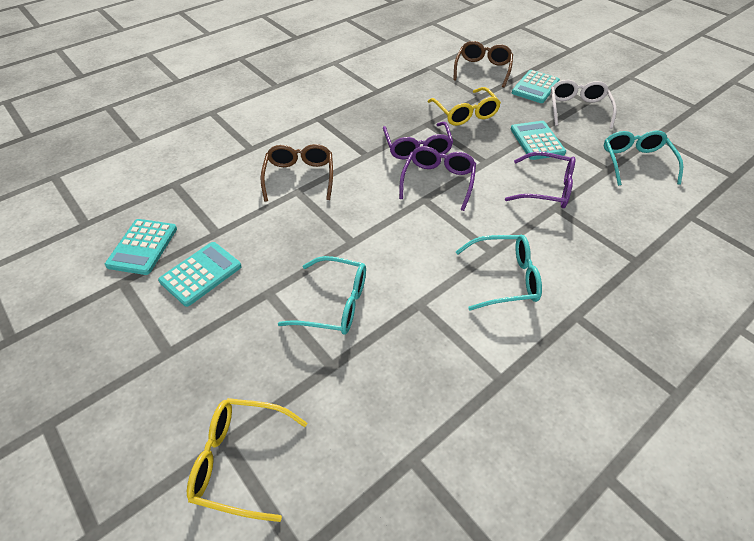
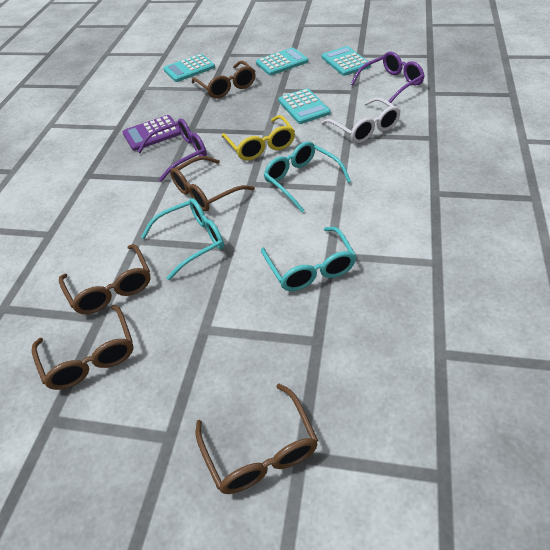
brown glasses: [261,144,333,202] [453,41,513,88] = 2 -> [32,305,134,390] [59,244,151,314] [170,156,255,212] [192,60,255,98] [196,384,318,494] = 5
purple calculator: none = 0 -> [123,115,181,151] = 1
purple glasses: [383,122,453,159] [399,146,476,211] [505,152,575,208] = 3 -> [137,118,207,182] [351,52,425,103] = 2
yellow glasses: [187,398,307,522] [428,87,501,126] = 2 -> [222,115,295,160] = 1

